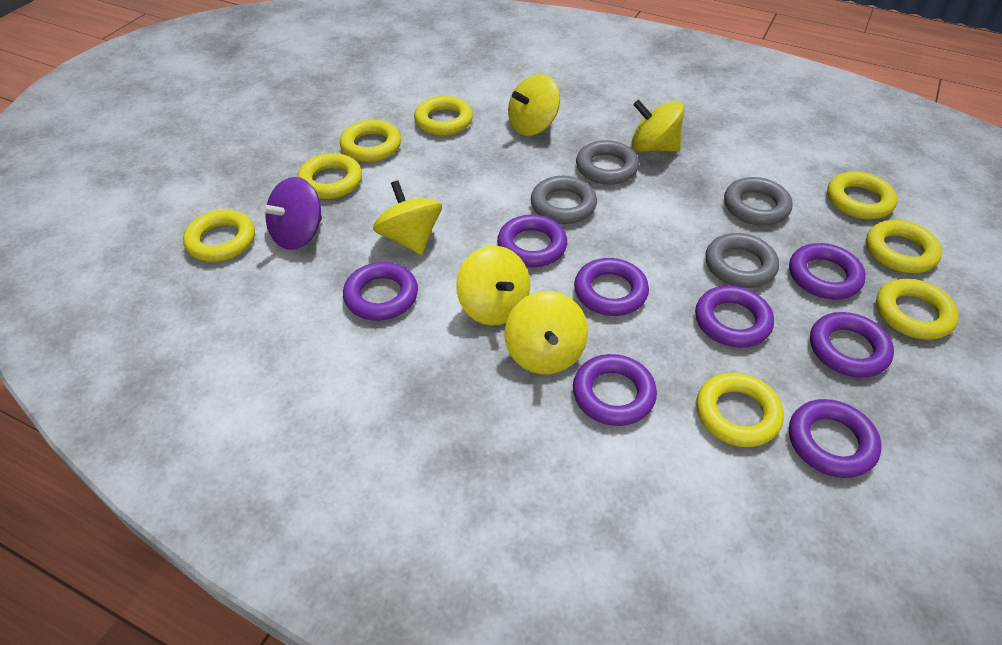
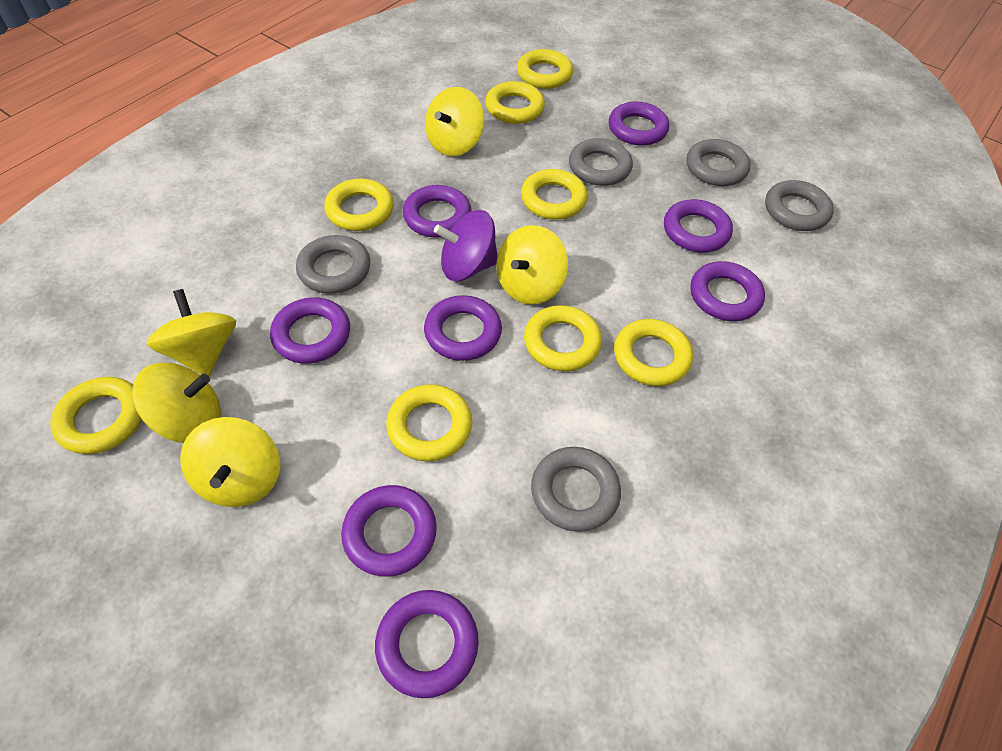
grey ring: [531,176,597,224] [576,140,639,185] [705,233,779,288] [724,177,793,226] = 4 -> [296,235,370,294] [531,447,621,532] [569,138,633,186] [686,139,751,186] [765,180,834,231] = 5

